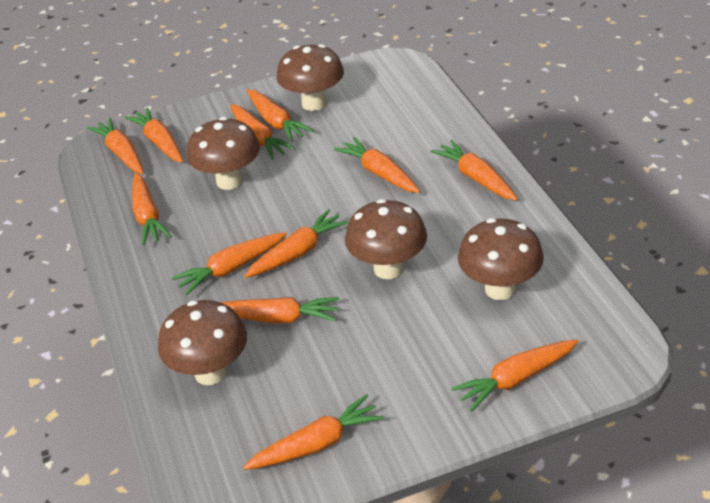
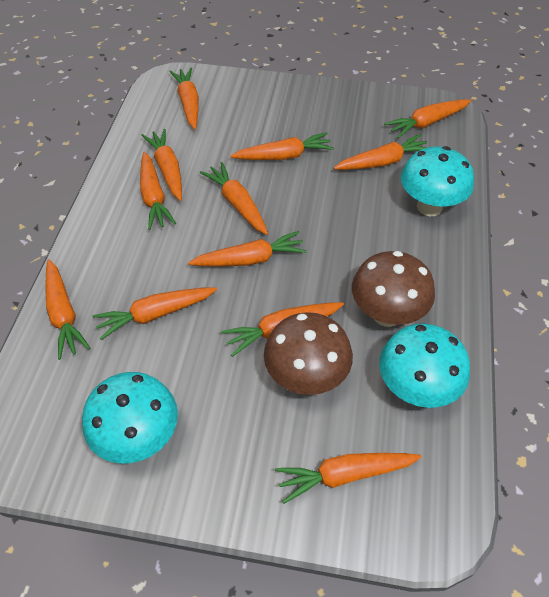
brown mushroom: [158,300,247,385] [187,117,260,190] [277,44,344,111] [345,199,427,279] [458,218,544,300] = 5 -> [264,312,353,395] [352,251,435,327] = 2
turquoise mushroom: none = 0 -> [82,372,178,463] [379,324,470,408] [401,146,474,216] = 3

